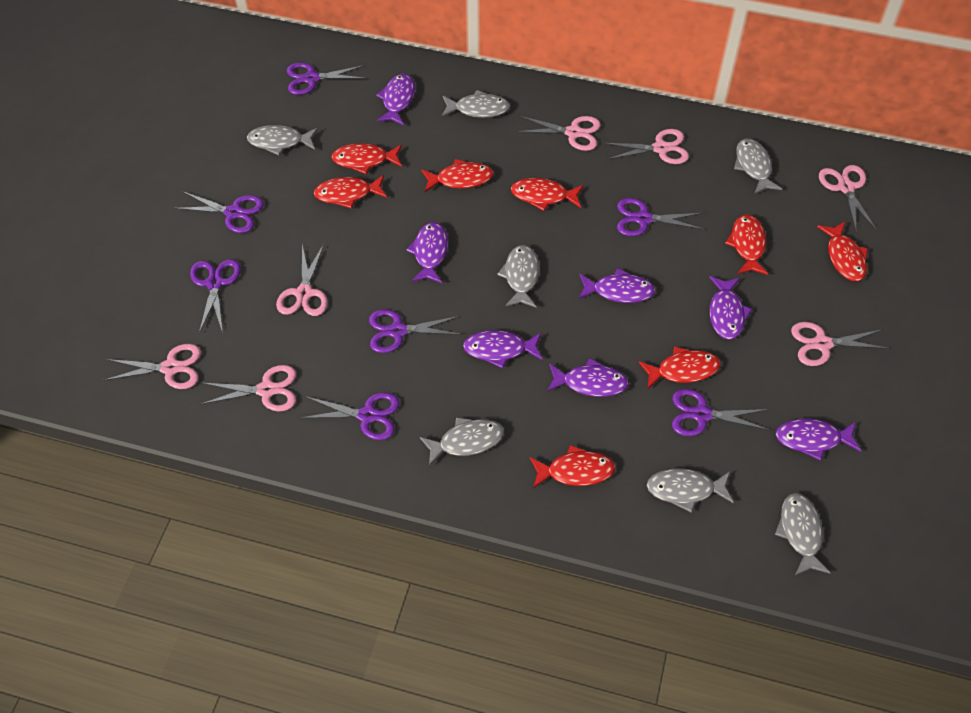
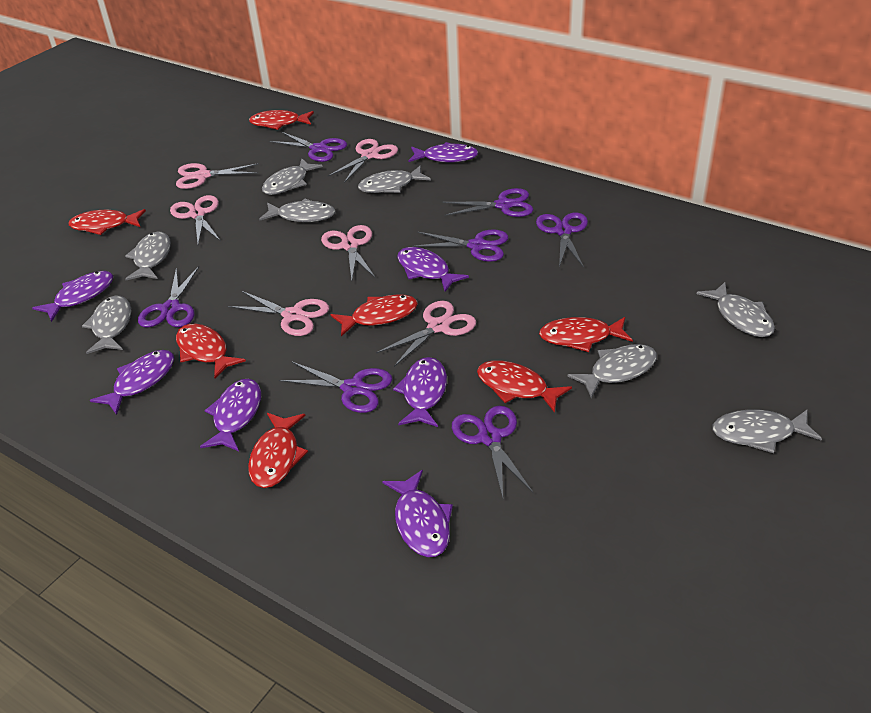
grey fish: [247,125,318,156] [420,417,504,466] [442,90,510,118] [497,245,540,307] [647,468,734,512] [734,138,782,194] [775,493,830,575] = 7 -> [82,296,131,354] [125,231,171,280] [259,199,335,222] [262,158,323,195] [358,165,431,193] [568,344,657,398] [697,282,775,337] [712,409,822,453] = 8
pink scissors: [105,344,201,389] [201,365,296,412] [276,244,328,316] [517,116,601,151] [604,129,689,164] [791,322,889,366] [819,165,877,230] = 7 -> [170,195,221,244] [176,163,259,189] [228,291,329,336] [321,225,376,280] [328,139,398,183] [376,301,476,367] = 6
red fish: [314,175,387,209] [331,143,402,174] [421,159,494,192] [511,178,584,211] [530,445,615,488] [639,347,721,389] [725,214,768,275] [817,221,868,281] = 8 -> [69,209,146,235] [176,324,246,378] [248,413,308,488] [249,110,314,130] [331,294,418,336] [477,360,572,413] [539,317,633,352] = 7

